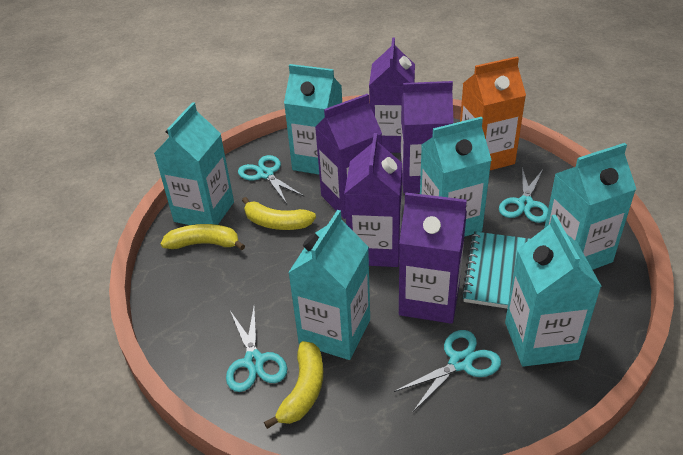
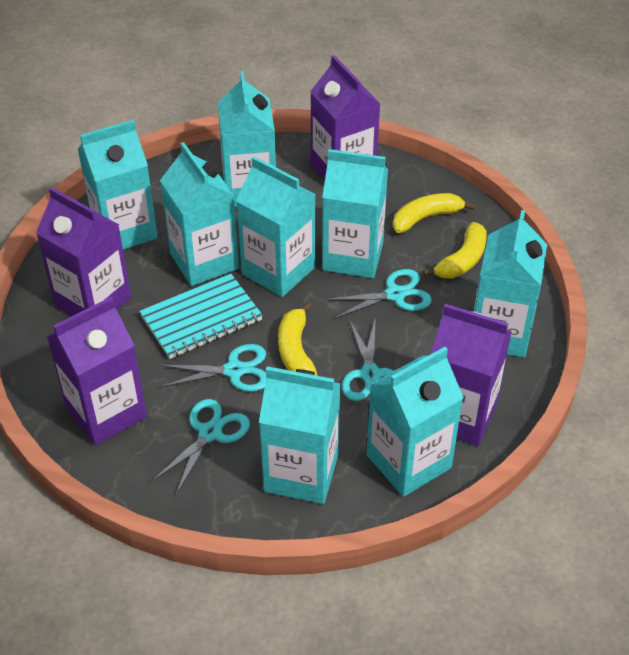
orange carton: [460,56,526,170] = 1 -> none = 0
purple carton: [315,94,382,219] [344,133,402,267] [369,38,415,153] [399,192,467,324] [401,81,454,194] = 5 -> [36,187,131,316] [47,296,147,445] [310,55,380,181] [431,304,512,446] = 4
turquoise carton: [154,102,234,225] [284,64,342,174] [288,210,370,360] [420,117,492,237] [505,215,602,367] [544,143,636,270] = 6 -> [78,120,158,250] [160,142,239,286] [218,71,276,207] [236,156,316,297] [259,366,341,504] [322,149,388,278] [367,347,464,497] [474,210,547,357] = 8

